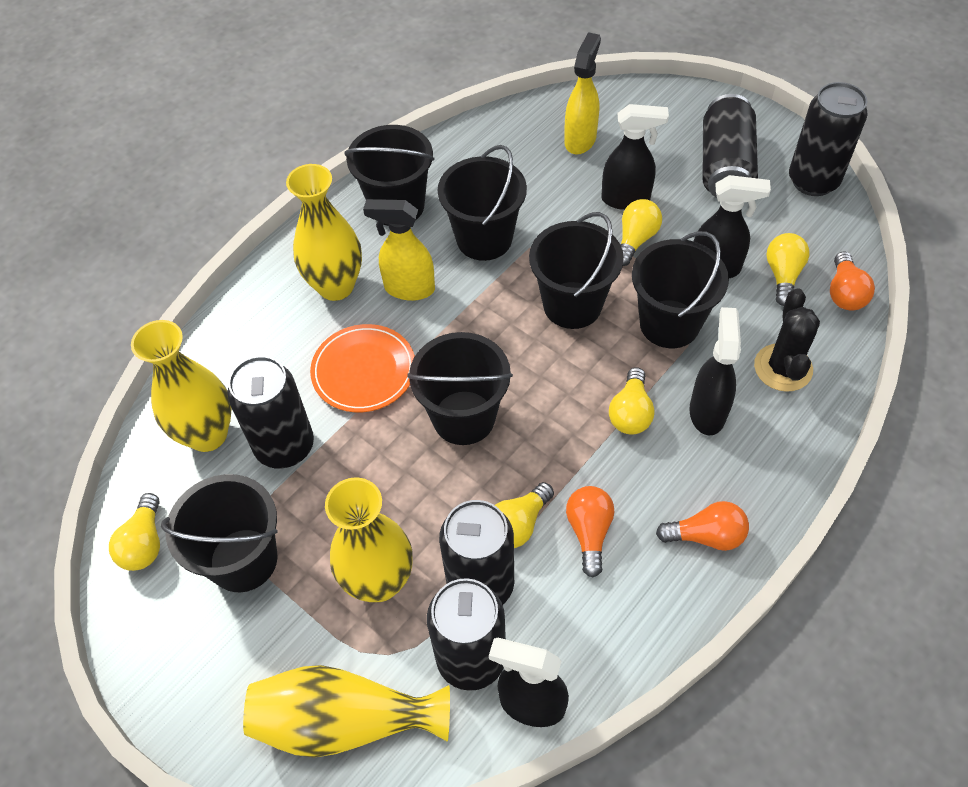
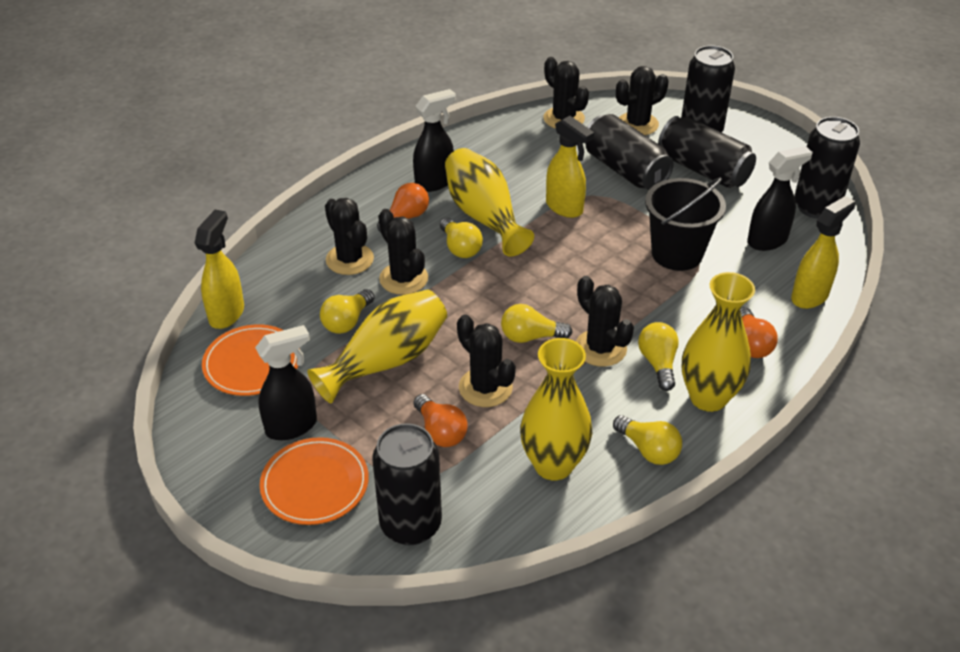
black bucket: [161,474,278,592] [344,125,434,226] [407,332,513,445] [438,145,527,261] [529,212,624,329] [632,231,729,348] = 6 -> [645,177,726,271] = 1
black cactus: [754,289,820,392] = 1 -> [325,198,374,275] [378,209,428,295] [457,315,516,407] [544,57,589,129] [576,276,634,367] [616,66,669,135] = 6
black spray bottle: [489,638,569,727] [601,104,669,210] [689,307,741,435] [694,175,771,278] = 4 -> [255,325,317,440] [413,89,456,192] [747,146,813,251] = 3
orange plate: [310,324,415,412] = 1 -> [202,324,300,396] [260,437,369,525] = 2
yellow spray bottle: [363,199,435,301] [564,32,601,155] = 2 -> [194,210,244,329] [546,116,594,218] [791,196,855,309] = 3

